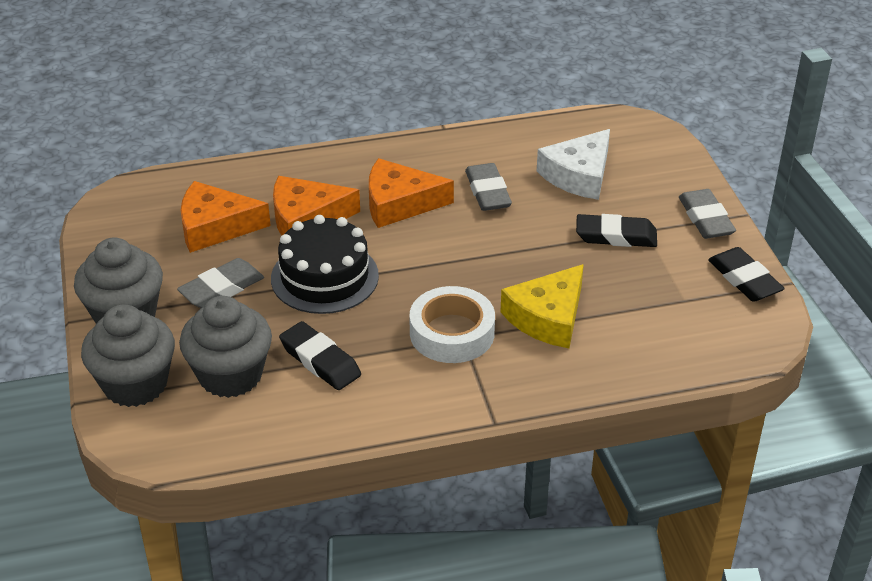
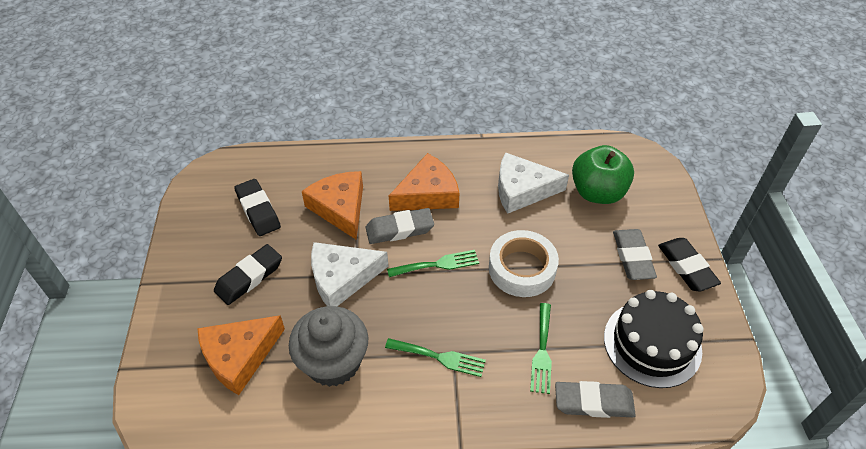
green apple: none = 0 -> [572,145,634,204] = 1
green fork: none = 0 -> [385,338,486,377] [387,250,479,277] [530,303,552,394] = 3
grey cupcake: [74,238,163,324] [81,304,175,407] [179,296,272,398] = 3 -> [289,306,369,387] = 1
white cheese: [537,129,610,200] = 1 -> [311,242,388,306] [498,152,569,214] = 2
yellow cheese: [500,264,584,348] = 1 -> none = 0

